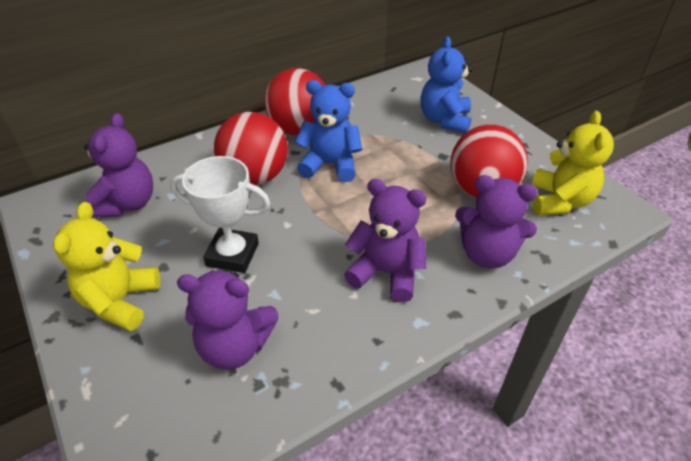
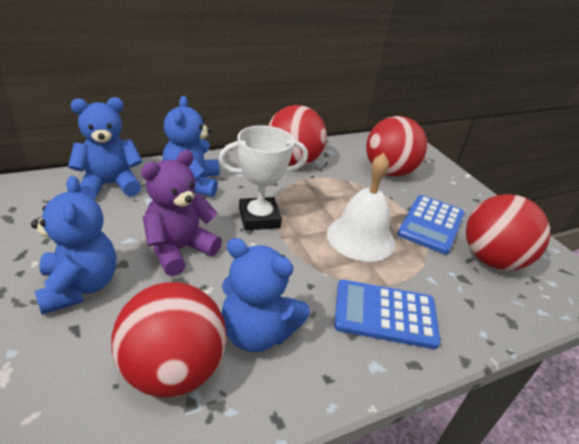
blue calculator: none = 0 -> [334,280,441,349] [397,195,465,254] = 2
blue teddy bear: [294,80,362,182] [420,36,472,133] = 2 -> [31,176,116,315] [68,97,142,199] [162,96,220,197] [222,238,310,352] = 4
purple teddy bear: [84,113,153,218] [177,269,279,370] [344,179,427,302] [455,175,538,269] = 4 -> [141,150,222,276] = 1
red ball: [214,112,288,185] [264,68,325,135] [450,125,528,198] = 3 -> [111,282,226,398] [268,105,327,166] [366,116,428,176] [466,194,550,270] = 4
white bell: none = 0 -> [327,153,395,262] = 1
yellow teddy bear: [53,202,160,331] [531,111,614,215] = 2 -> none = 0

